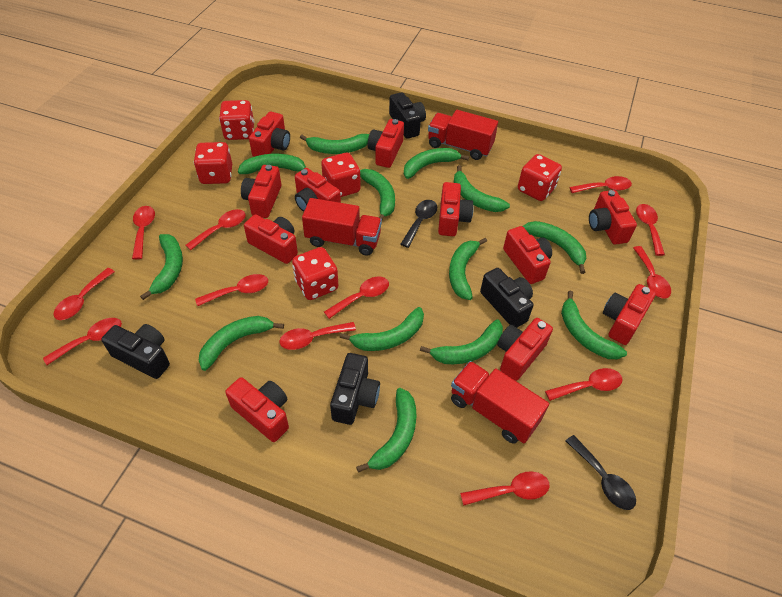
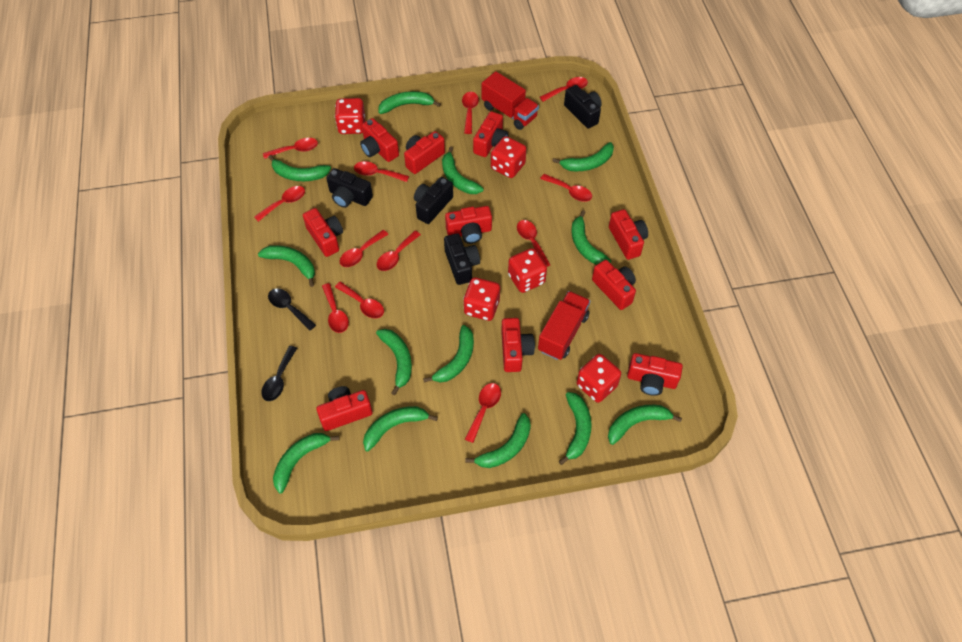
red camera: [225,377,289,442] [241,165,281,218] [244,214,298,264] [249,112,290,157] [295,168,341,212] [368,119,404,168] [438,182,474,236] [497,318,553,381] [503,226,552,284] [589,190,637,245] [603,284,656,345] = 11 -> [303,208,343,257] [316,386,373,431] [360,118,399,162] [404,131,445,174] [445,206,492,244] [473,111,508,157] [501,318,535,372] [592,260,636,310] [609,209,648,260] [627,353,683,396] = 10
red truck: [302,198,382,256] [428,110,498,160] [451,361,549,444] = 3 -> [482,71,539,130] [538,291,590,360] = 2

